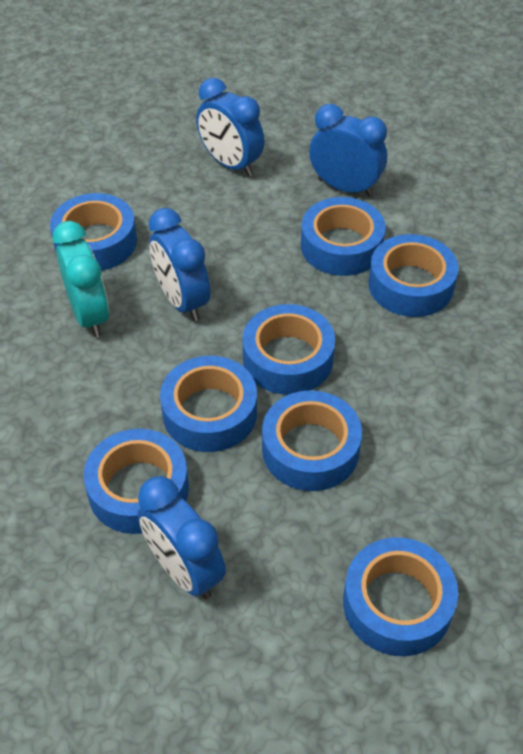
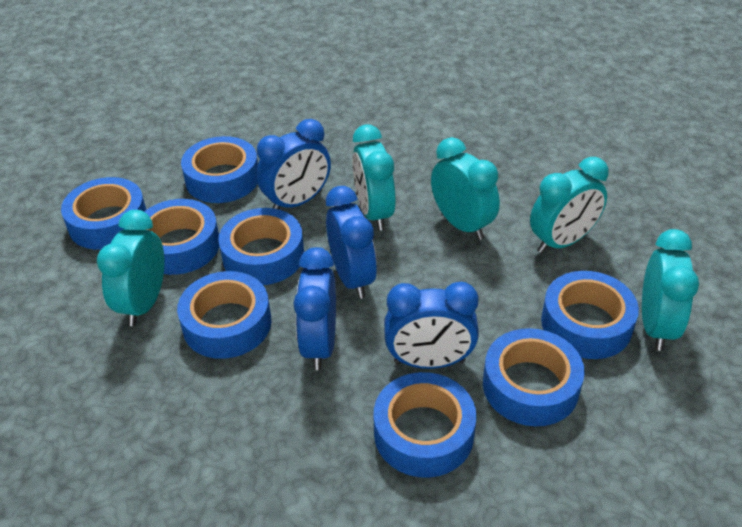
turquoise clock: [53,221,109,337] = 1 -> [97,210,164,326] [352,124,396,231] [431,137,500,240] [530,157,609,253] [642,229,699,351] = 5

